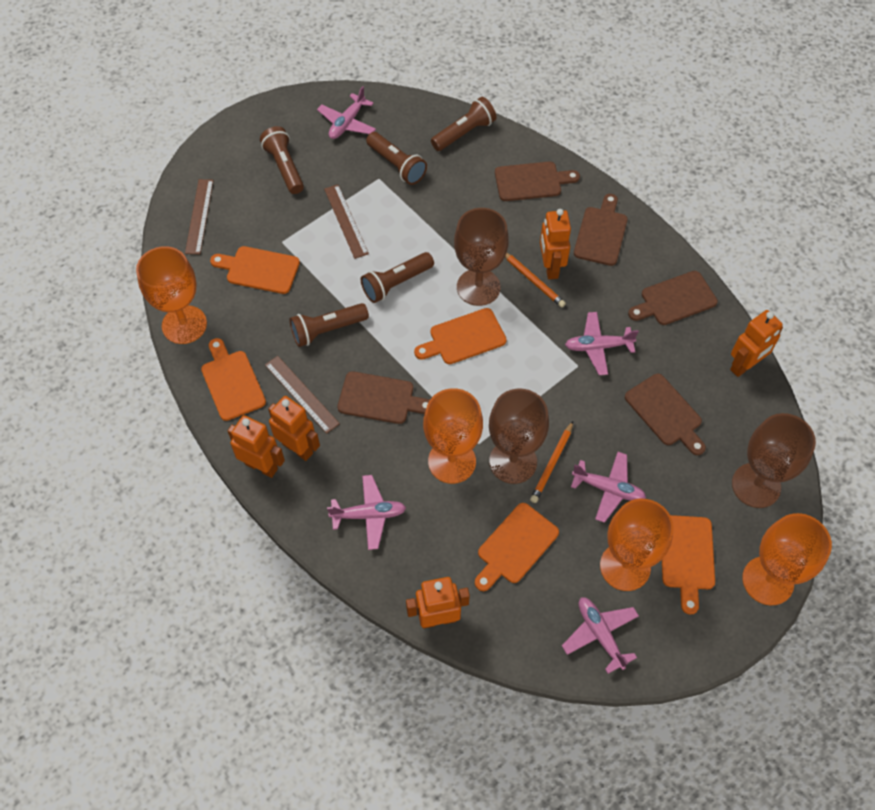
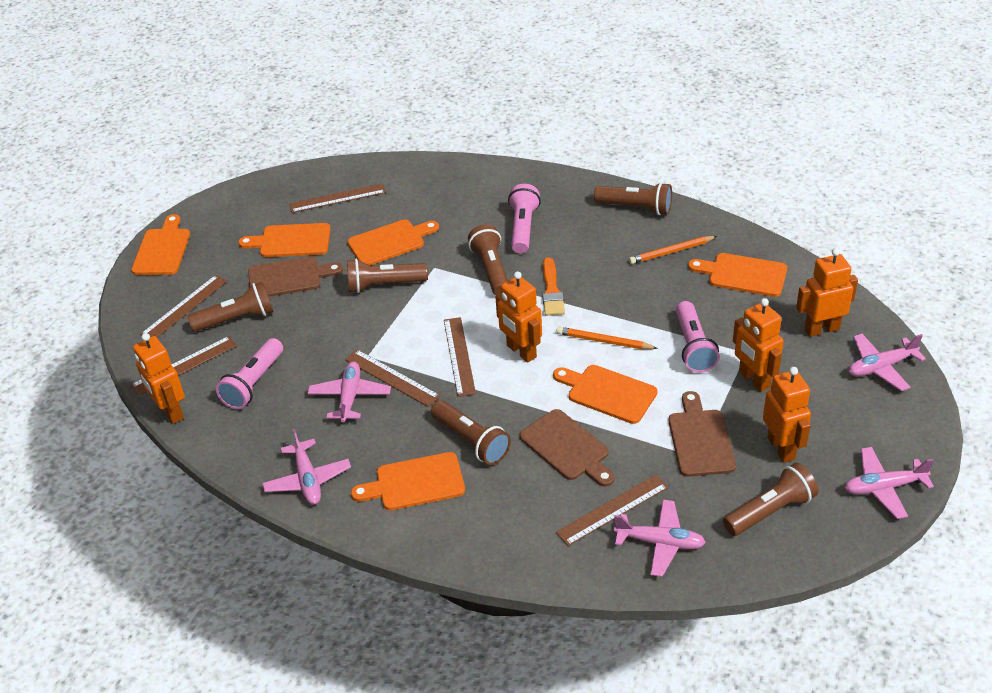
brown cutting board: [337,371,430,424] [495,162,580,201] [574,194,628,266] [625,374,706,455] [628,271,718,325] = 5 -> [248,256,343,297] [520,409,615,487] [668,391,736,477] = 3
brown flashlight: [260,126,304,194] [290,303,369,347] [361,252,434,303] [366,132,427,185] [431,97,496,151] = 5 -> [187,282,273,332] [347,259,428,293] [431,400,511,465] [468,224,508,295] [594,182,672,215] [723,463,818,536] = 6
brown goblet: [454,208,509,306] [489,388,549,484] [732,413,816,508] = 3 -> none = 0
brown ruler: [185,179,214,254] [265,356,340,434] [324,185,369,259] = 3 -> [130,336,237,396] [140,275,227,337] [289,183,386,213] [345,350,440,407] [444,317,476,397] [556,475,668,546] = 6
orange brush: none = 0 -> [542,257,565,316] = 1
orange cutting board: [201,338,266,421] [210,246,300,294] [414,308,507,364] [475,503,559,591] [662,515,715,615] = 5 -> [131,214,190,275] [238,223,331,257] [348,220,439,266] [351,452,465,510] [553,365,657,424] [688,253,787,297] = 6
orange goblet: [136,246,207,344] [423,388,483,484] [600,499,674,591] [742,513,832,605] = 4 -> none = 0
pink flashlight: none = 0 -> [216,338,283,409] [508,184,541,254] [676,301,720,373] = 3

